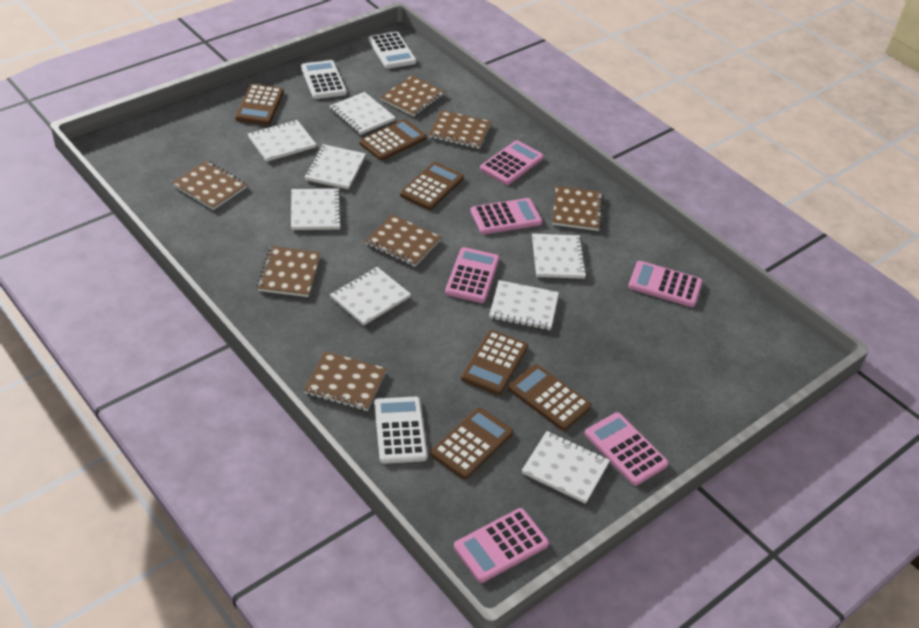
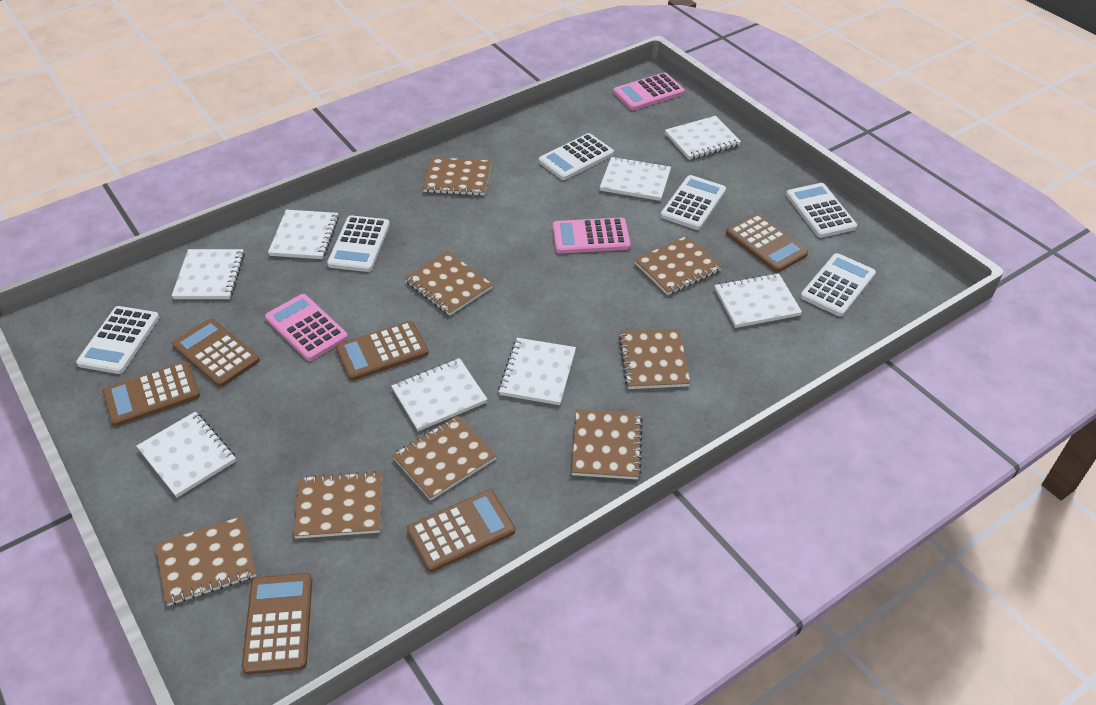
brown notebook: [172,161,247,210] [257,246,321,297] [304,351,387,411] [365,214,441,267] [381,75,445,117] [429,110,491,149] [552,186,603,231] = 7 -> [155,516,256,606] [293,471,382,539] [392,415,496,501] [405,251,493,316] [422,157,492,196] [571,409,643,480] [618,329,690,389] [634,236,722,295] = 8
pink calculator: [445,247,499,303] [454,508,549,583] [470,198,542,234] [480,140,544,185] [585,412,669,486] [628,261,702,307] = 6 -> [265,294,348,361] [553,217,630,254] [613,72,685,110] = 3
white calculator: [301,60,347,99] [368,32,417,69] [374,396,428,464] = 3 -> [76,306,159,374] [327,215,390,272] [539,133,614,180] [661,175,726,230] [786,183,857,238] [800,253,876,317] = 6

